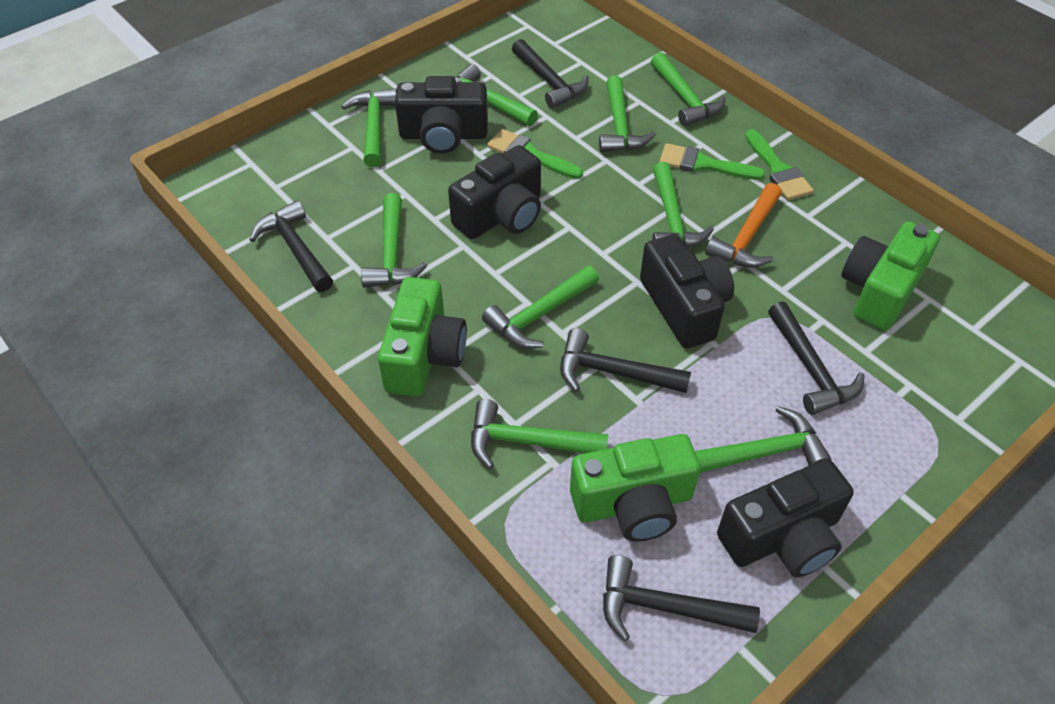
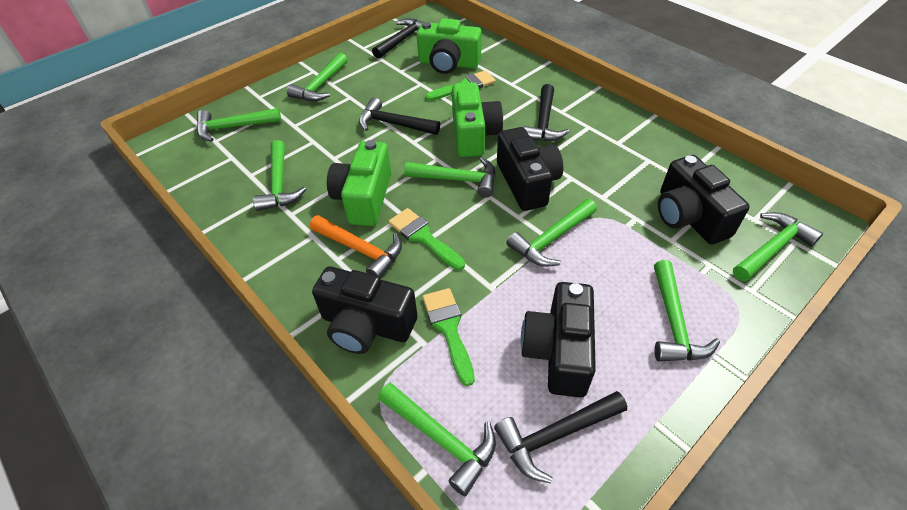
black hammer: [249,201,333,292] [512,39,588,109] [560,328,691,393] [603,555,760,641] [768,301,865,415] = 5 -> [359,97,440,135] [372,18,424,59] [494,391,627,483] [523,84,570,142] = 4
green hammer: [341,89,397,167] [361,193,428,288] [455,64,538,126] [471,399,608,469] [482,266,599,349] [599,76,656,152] [651,53,725,126] [652,162,714,248] [695,406,832,473] = 9 -> [196,108,281,142] [253,140,306,211] [287,53,348,101] [378,383,496,496] [404,157,495,198] [506,199,597,267] [654,260,720,362] [733,212,823,282] = 8

